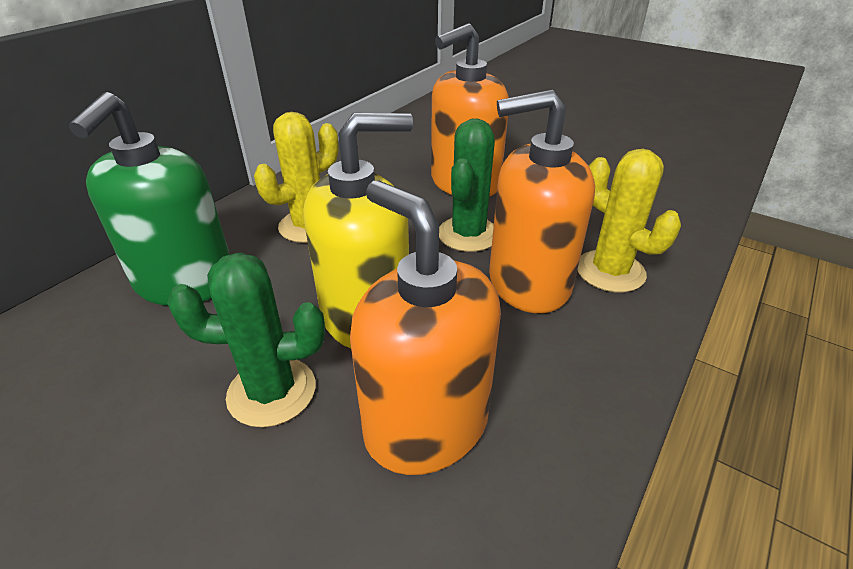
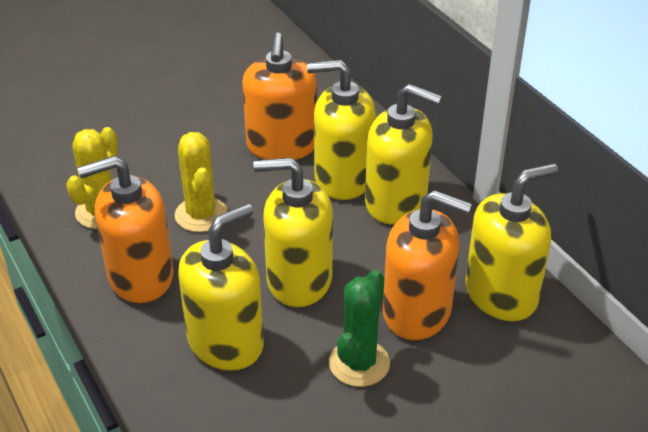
green cactus: [167,253,325,427] [439,118,495,252] = 2 -> [329,270,390,387] = 1
green soap dispenser: [69,92,230,306] = 1 -> none = 0
yellow soap dispenser: [304,113,413,348] = 1 -> [178,203,264,371] [253,158,333,307] [307,60,376,200] [365,84,442,224] [465,163,558,321] = 5

